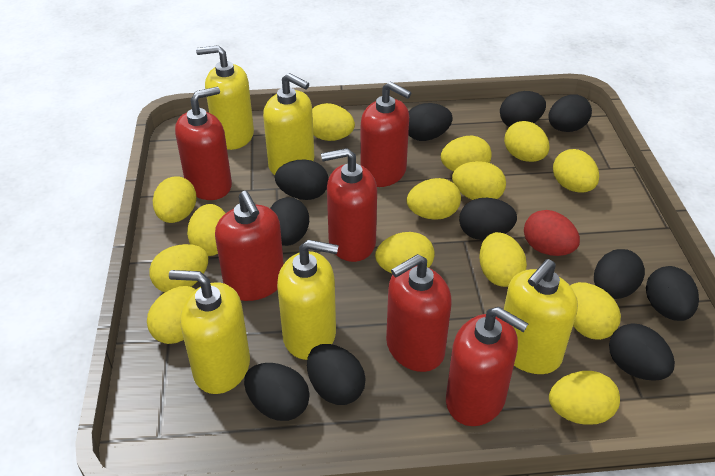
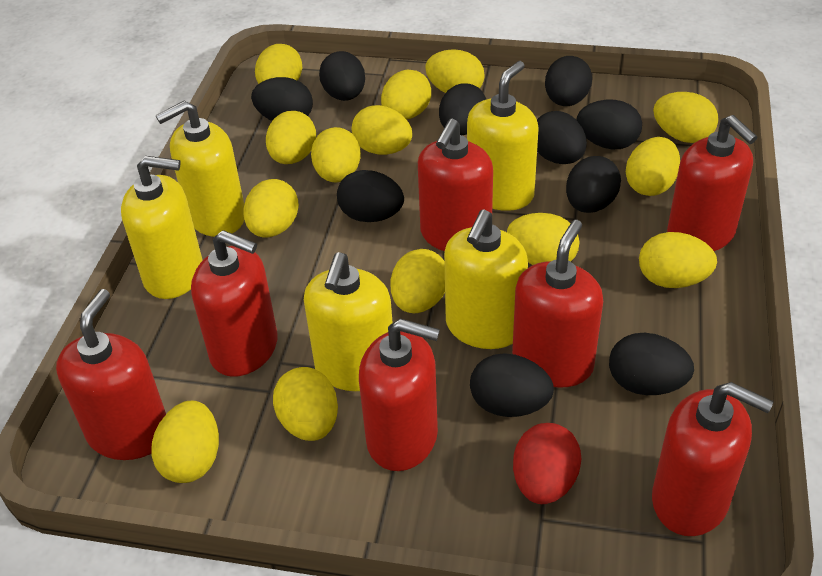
black egg: [244,363,310,421] [270,197,309,246] [275,159,329,200] [307,344,366,405] [408,103,453,141] [459,198,517,240] [500,91,546,127] [548,94,592,132] [594,249,645,299] [609,323,675,381] [646,266,699,321] = 11 -> [251,77,313,121] [319,51,365,101] [337,170,404,222] [439,83,487,135] [470,353,554,417] [537,111,587,164] [545,56,592,106] [566,156,621,213] [577,100,642,149] [609,333,694,395] = 10
red soap dispenser: [175,87,232,200] [215,191,284,301] [321,148,377,262] [360,81,411,187] [386,254,452,372] [446,307,528,426] = 6 -> [56,289,166,460] [191,230,278,377] [359,319,440,471] [418,119,493,251] [512,220,603,388] [652,382,774,536] [667,115,757,251] = 7

